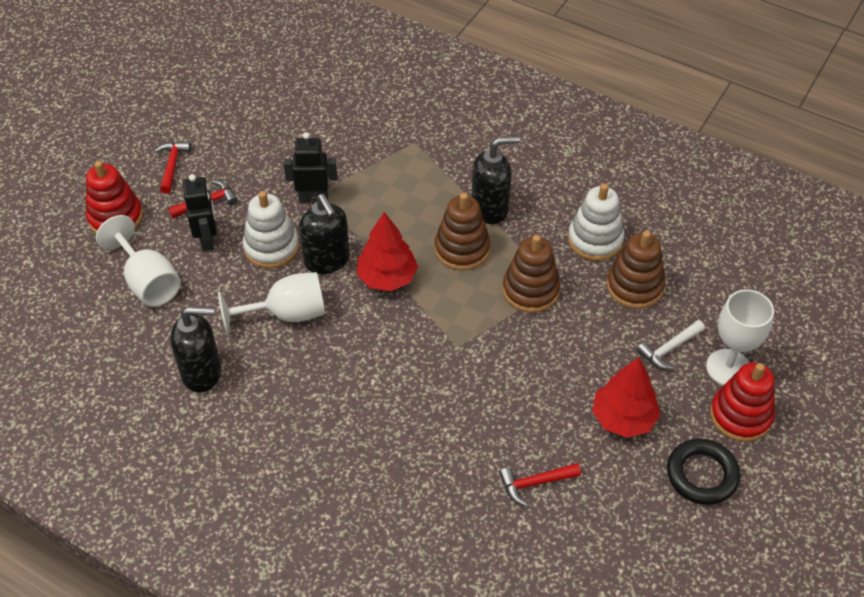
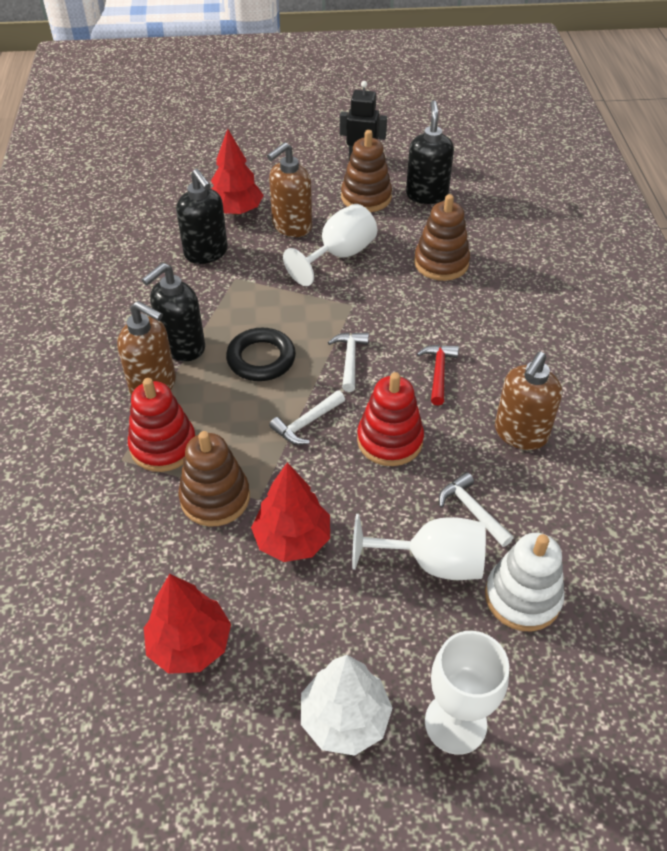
black robot: [183,174,217,251] [283,132,337,203] = 2 -> [340,81,387,161] = 1
brown soap dispenser: none = 0 -> [117,301,176,396] [267,142,312,237] [495,352,562,450] = 3
red hammer: [154,142,191,193] [168,180,238,218] [499,463,581,506] = 3 -> [417,345,459,405] = 1
red tree: [357,212,418,291] [592,357,661,438] = 2 -> [144,574,231,674] [211,129,264,215] [251,462,330,562] = 3
white hammer: [637,320,705,370] = 1 -> [269,390,345,445] [328,332,369,392] [439,472,513,547] = 3
white stacking toy: [242,191,299,268] [568,183,624,261] = 2 -> [485,533,565,632] = 1
white tree: none = 0 -> [301,655,392,756] = 1

